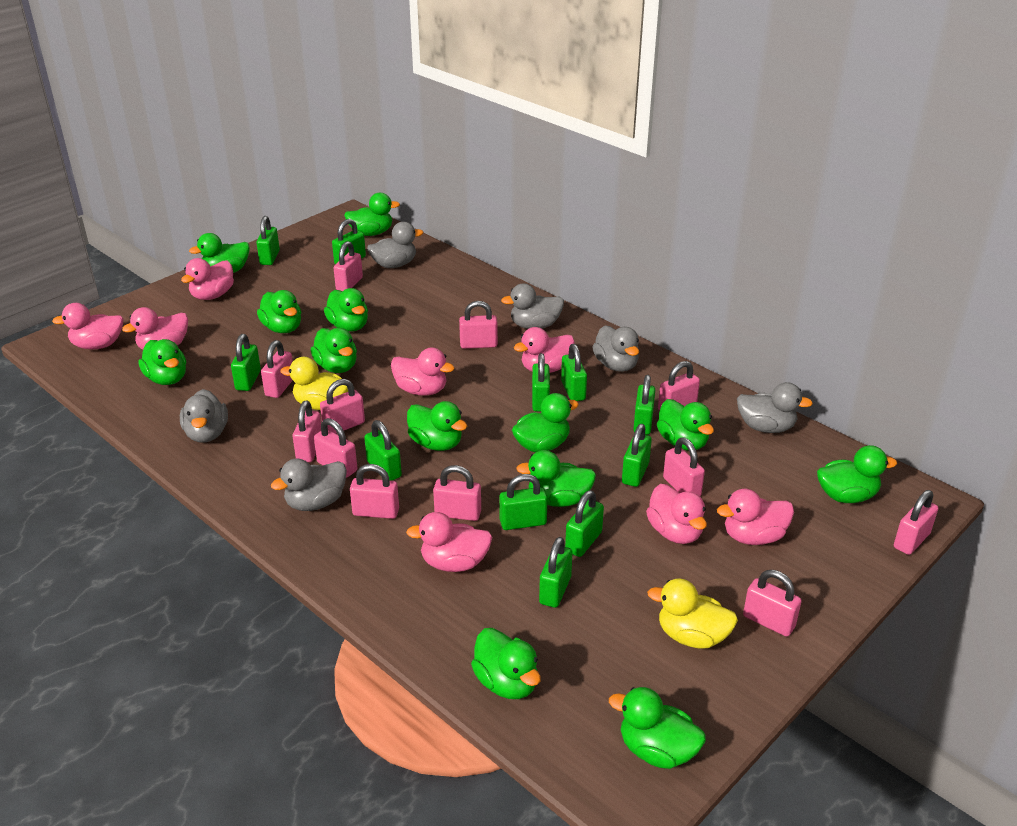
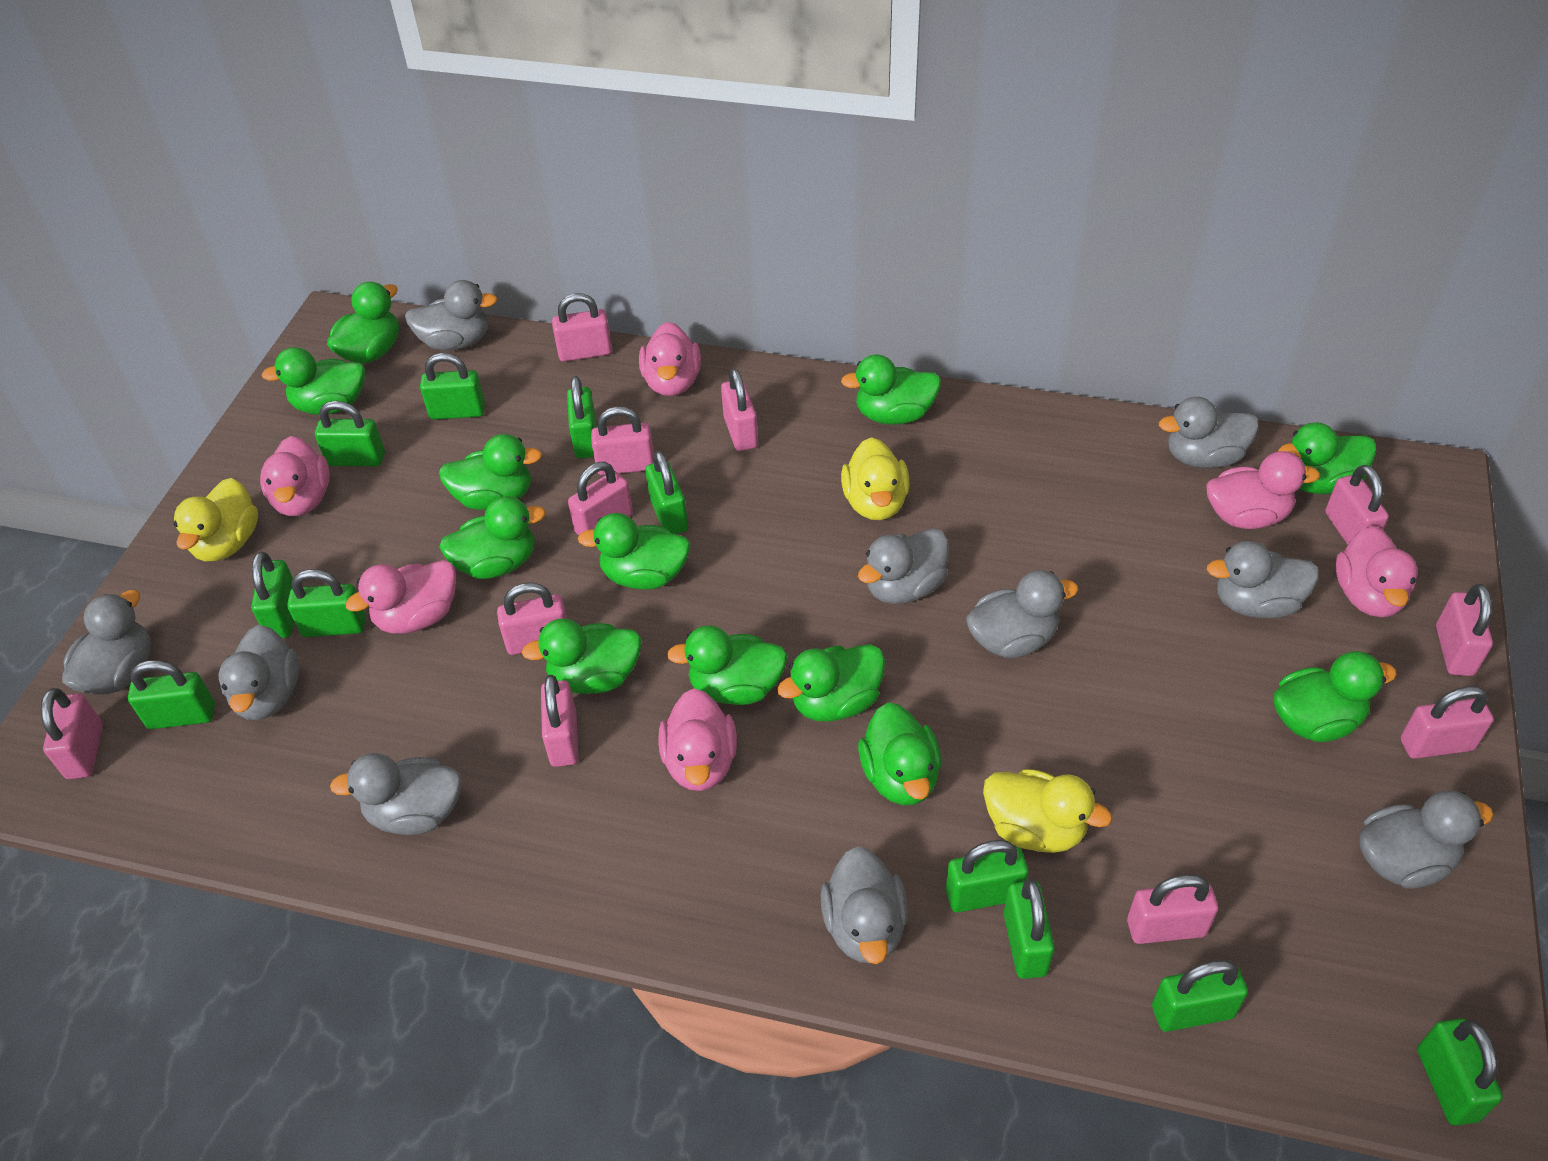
green duck: [138,339,186,385] [189,233,250,273] [257,290,301,333] [310,328,357,373] [324,288,368,331] [344,193,400,236] [407,401,467,451] [471,628,541,699] [512,393,579,453] [516,450,596,507] [609,687,706,769] [657,399,714,451] [817,445,897,503] = 13 -> [261,347,365,415] [327,282,399,364] [439,434,542,510] [439,496,546,579] [522,618,641,694] [578,513,690,590] [667,625,788,705] [777,644,885,722] [841,355,941,425] [858,703,941,805] [1273,651,1397,742] [1278,422,1377,494] = 12
grey duck: [180,389,228,443] [271,459,347,511] [367,222,423,268] [501,283,564,329] [593,325,639,372] [737,382,813,433] = 6 -> [62,590,150,695] [219,625,299,720] [330,753,462,835] [405,280,498,350] [821,846,908,964] [858,528,949,604] [966,570,1079,658] [1159,397,1259,468] [1207,541,1319,618] [1359,790,1494,888] = 10
pink duck: [52,303,123,349] [122,307,188,350] [181,258,234,300] [391,347,455,396] [406,512,492,572] [514,327,575,373] [646,484,707,544] [717,489,794,545] = 8 -> [260,436,330,516] [346,560,456,634] [639,322,701,396] [658,688,737,791] [1206,451,1320,529] [1335,526,1418,617] = 6
pink padlock: [261,340,293,398] [293,401,321,462] [314,418,357,478] [320,379,365,434] [334,241,363,292] [350,464,399,519] [433,465,481,521] [459,301,498,349] [658,361,700,411] [663,437,705,496] [743,570,802,637] [894,490,938,555] = 12 -> [41,688,103,779] [497,583,567,655] [541,675,578,767] [552,293,612,362] [568,462,633,535] [591,406,654,475] [721,369,758,451] [1127,875,1218,944] [1325,465,1389,545] [1400,686,1494,759] [1436,584,1493,676] = 11
yellow duck: [280,357,348,410] [647,578,738,649] = 2 -> [173,478,258,561] [841,437,910,520] [983,769,1112,853] = 3

